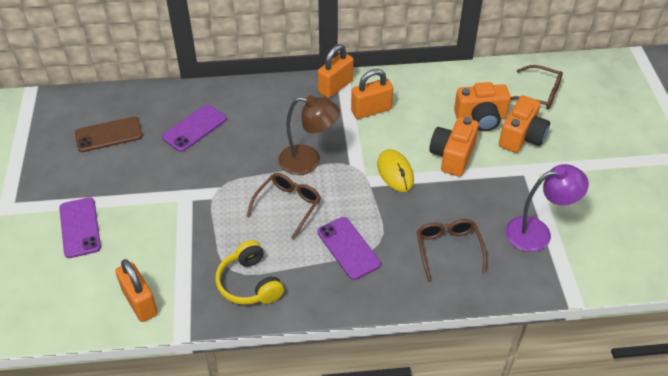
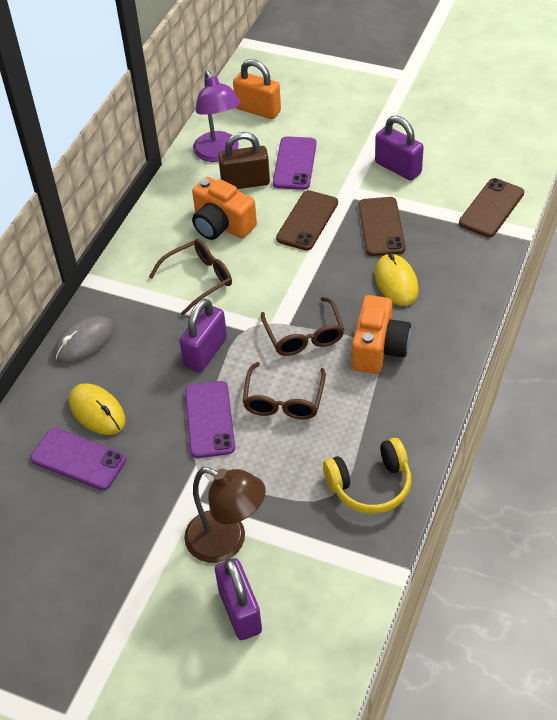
brown padlock: none = 0 -> [218,132,270,189] = 1
brown phone: [75,117,143,152] = 1 -> [276,190,338,251] [359,197,406,256] [459,178,524,237] = 3
grey mouse: none = 0 -> [54,315,114,364] = 1
orange camera: [429,117,479,177] [454,82,511,131] [499,95,550,153] = 3 -> [192,177,257,240] [352,295,411,374] = 2
orange padlock: [115,259,158,322] [318,44,354,98] [351,69,393,119] = 3 -> [233,59,281,119] = 1
purple padlock: none = 0 -> [179,298,227,373] [215,558,262,640] [375,116,424,181] = 3
yellow mouse: [377,149,414,192] = 1 -> [69,383,125,435] [375,253,419,306] = 2

